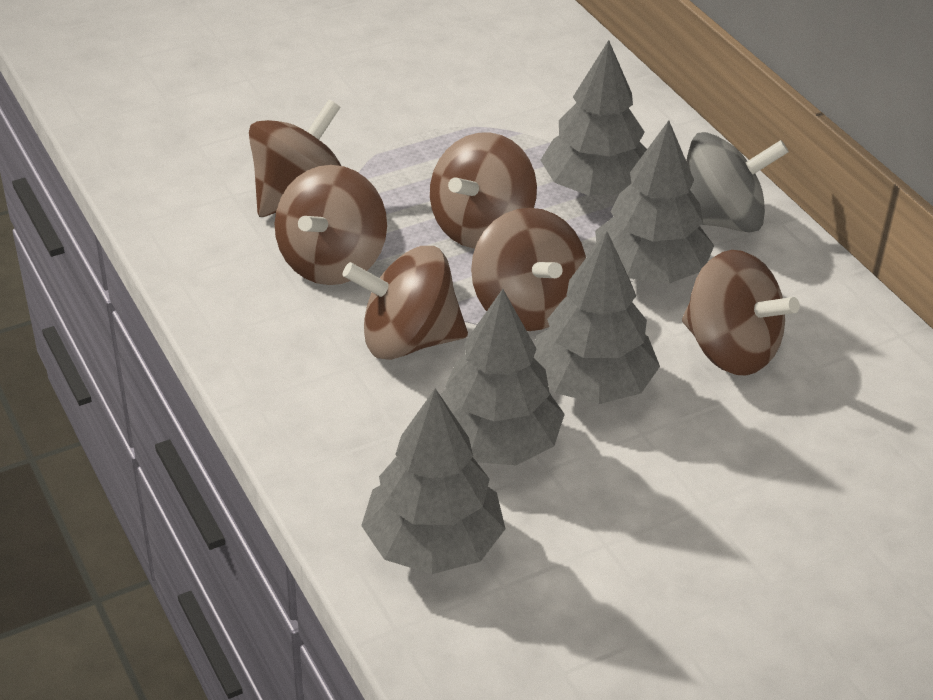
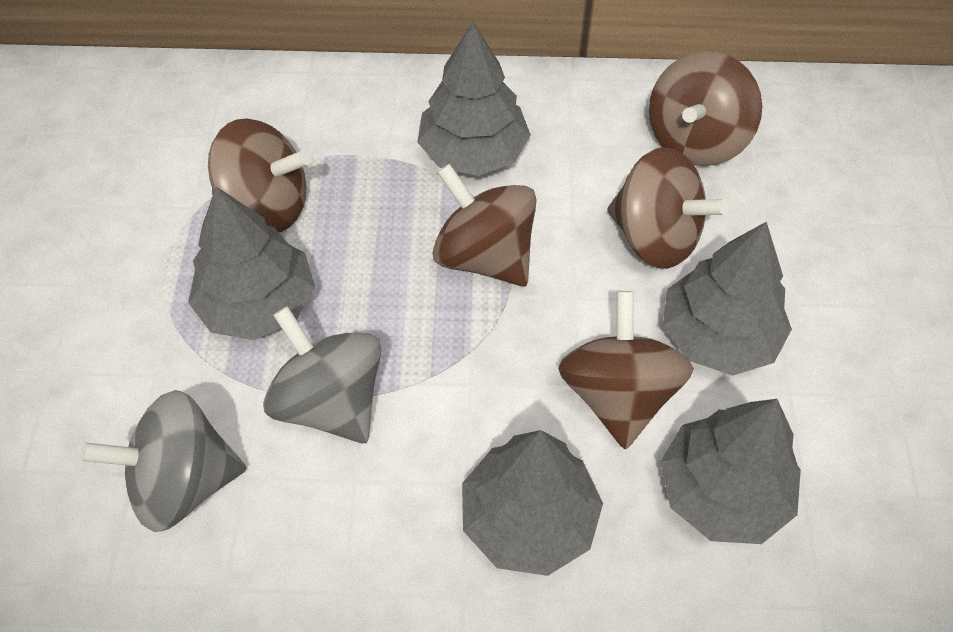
brown spinning top: [249,100,341,217] [275,165,387,285] [343,246,468,360] [430,133,537,249] [471,208,586,331] [682,250,800,375] = 6 -> [208,118,311,232] [433,164,537,287] [558,291,694,449] [607,147,729,269] [649,51,762,166] = 5
grey spinning top: [686,132,789,232] = 1 -> [80,390,247,532] [263,306,381,443] = 2

